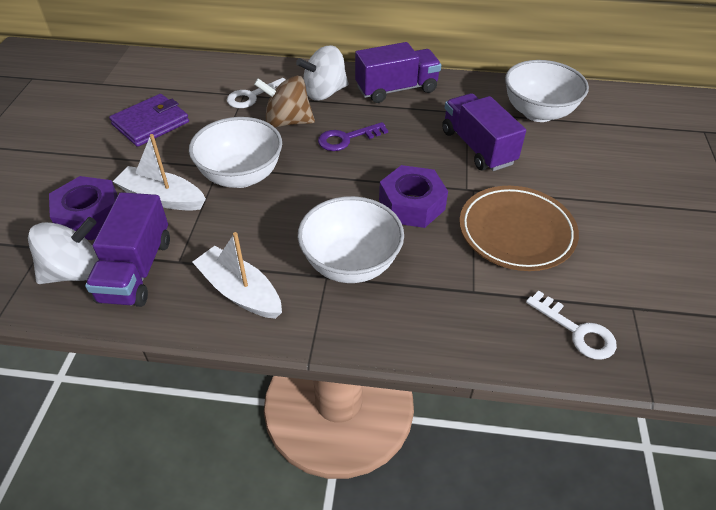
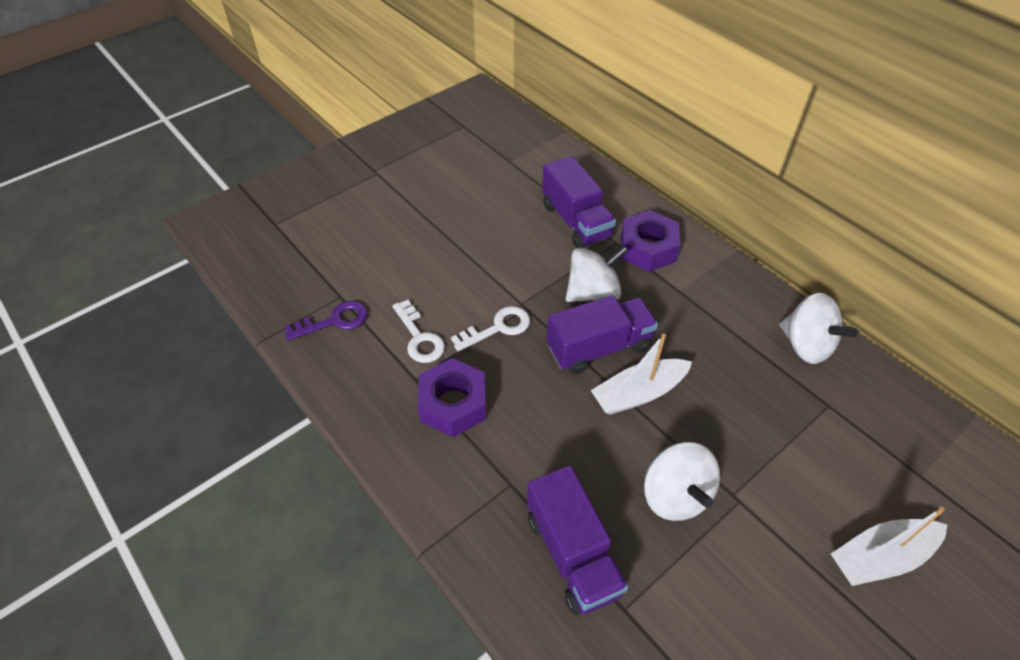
brown plate: [459,186,579,271] = 1 -> none = 0
brown spinning top: [254,76,315,127] = 1 -> none = 0
purple wallet: [109,94,189,147] = 1 -> none = 0
white bowl: [189,117,282,188] [298,196,404,283] [505,60,589,122] = 3 -> none = 0
white spinning top: [28,217,99,284] [296,45,349,100] = 2 -> [566,245,628,302] [644,442,720,521] [780,293,858,364] = 3

